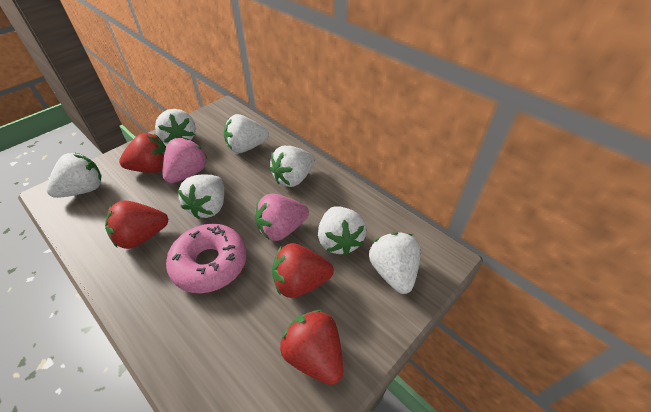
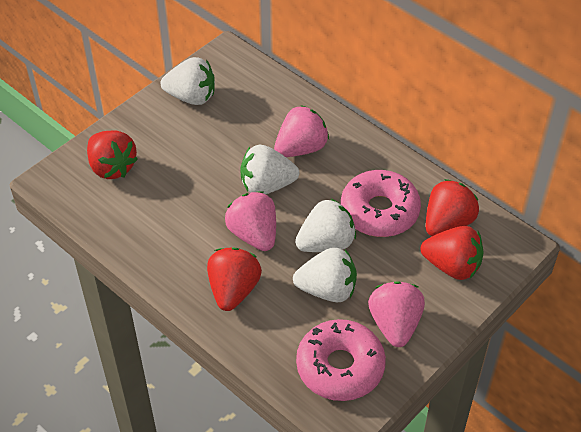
pink donut: [166,224,247,293] = 1 -> [296,319,386,401] [341,170,421,237] = 2
pink strawberry: [162,138,207,183] [255,194,309,241] = 2 -> [225,191,276,251] [274,105,329,157] [368,281,425,347] = 3
white strawberry: [46,153,101,198] [155,109,196,144] [178,175,224,219] [224,114,269,153] [270,146,315,187] [318,206,367,256] [369,232,421,294] = 7 -> [161,57,215,105] [240,145,299,194] [293,247,357,303] [295,199,356,252] = 4

